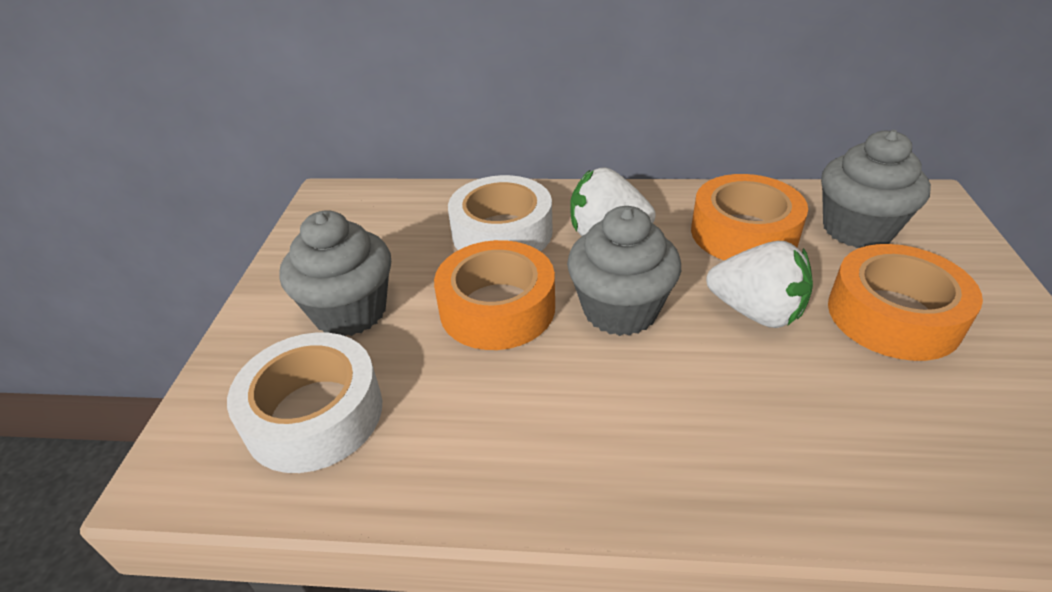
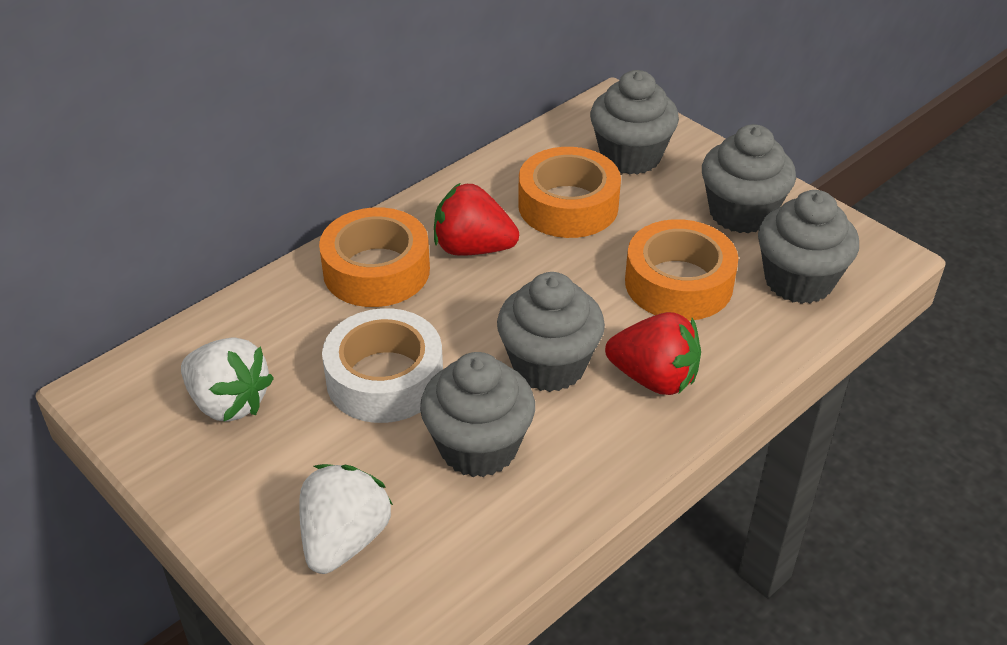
grey cupcake: [279,210,391,336] [567,206,681,336] [821,130,931,248] = 3 -> [420,352,535,477] [497,272,605,392] [590,70,679,175] [702,124,796,233] [758,190,859,304] = 5
red strawberry: none = 0 -> [434,183,519,256] [605,312,701,395] = 2
white tape: [227,333,382,473] [448,175,553,252] = 2 -> [322,308,443,423] = 1

